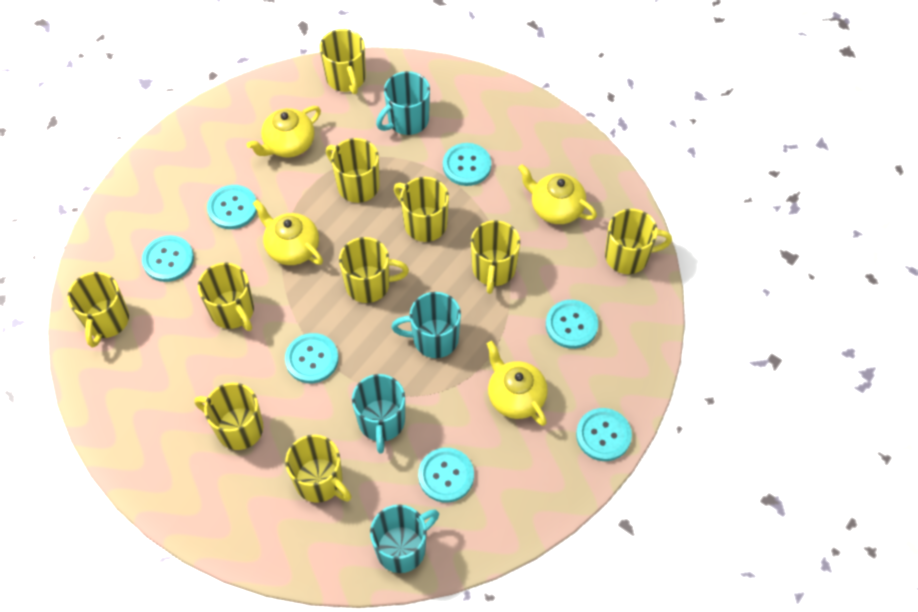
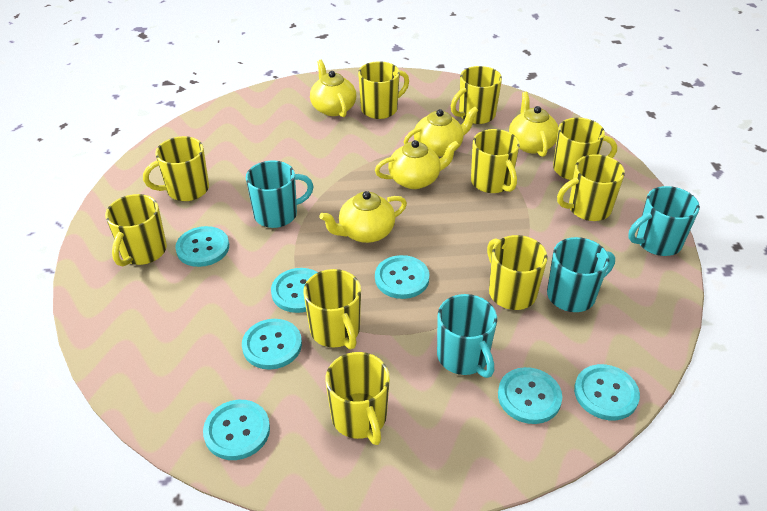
yellow teapot: [247,106,321,158] [253,200,323,265] [487,341,548,426] [518,164,597,224] = 4 -> [310,60,356,117] [319,191,407,243] [375,140,459,189] [404,107,479,157] [509,92,558,157] = 5

